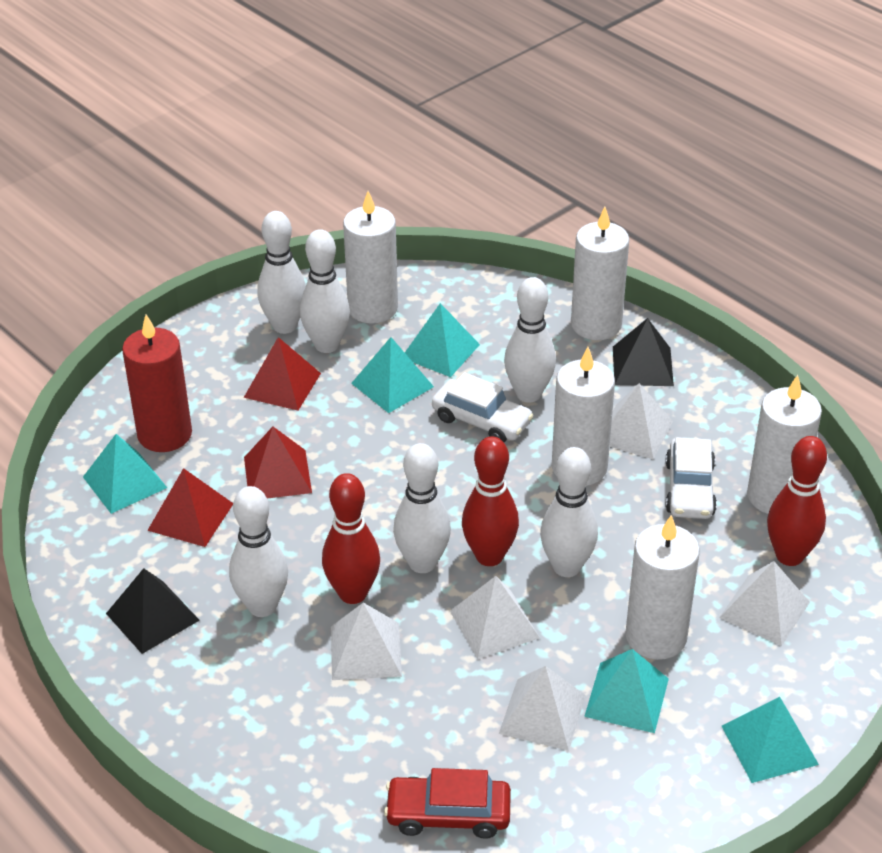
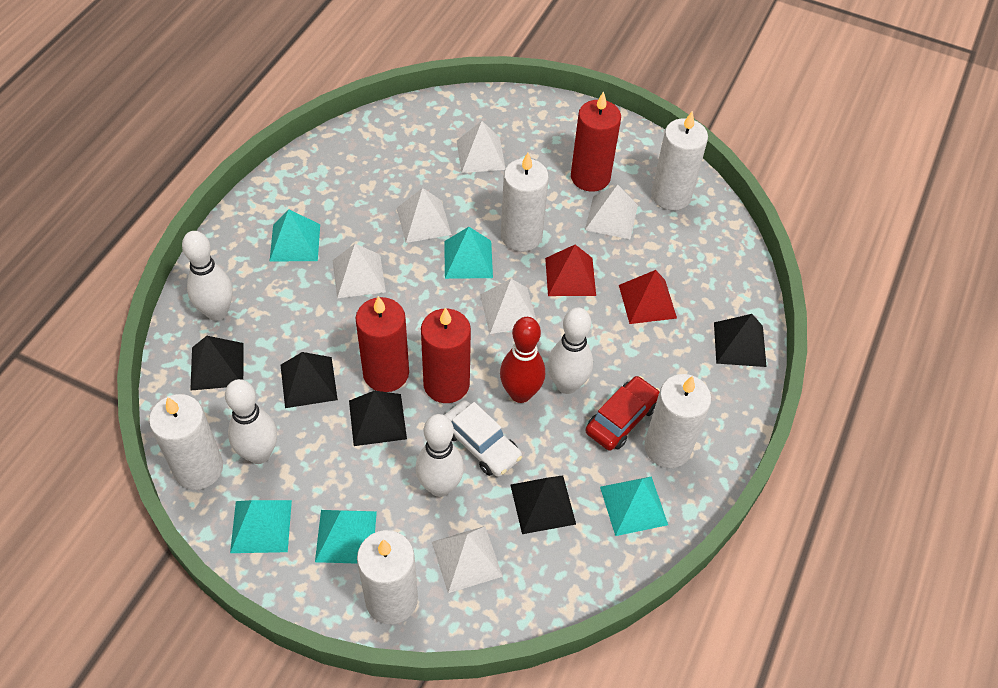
black pyramid: [106,568,200,654] [613,318,674,386] = 2 -> [190,336,244,391] [281,352,338,408] [349,391,407,446] [511,475,576,534] [714,314,767,367] = 5
red bowling pin: [322,473,380,604] [462,436,519,566] [767,436,827,566] = 3 -> [500,317,545,403] = 1
red candle: [122,315,192,452] = 1 -> [356,296,409,392] [421,307,471,403] [571,91,621,192] = 3
red pyramid: [147,468,233,547] [244,337,321,411] [244,427,312,499] = 3 -> [545,245,596,296] [619,270,677,324] = 2
white bowling pin: [229,486,288,617] [257,211,306,334] [300,229,350,353] [393,443,451,573] [504,277,556,403] [540,447,598,577] = 6 -> [182,231,233,321] [225,379,277,464] [416,414,464,497] [548,308,593,394] = 4
white car: [432,372,533,442] [665,437,717,519] = 2 -> [444,400,522,477] = 1
white pyramid: [331,603,402,680] [450,576,540,659] [499,666,586,751] [610,383,673,460] [719,561,810,646] = 5 -> [333,244,386,298] [397,188,452,243] [432,526,503,593] [457,121,506,173] [480,279,537,334] [585,184,638,239] = 6

